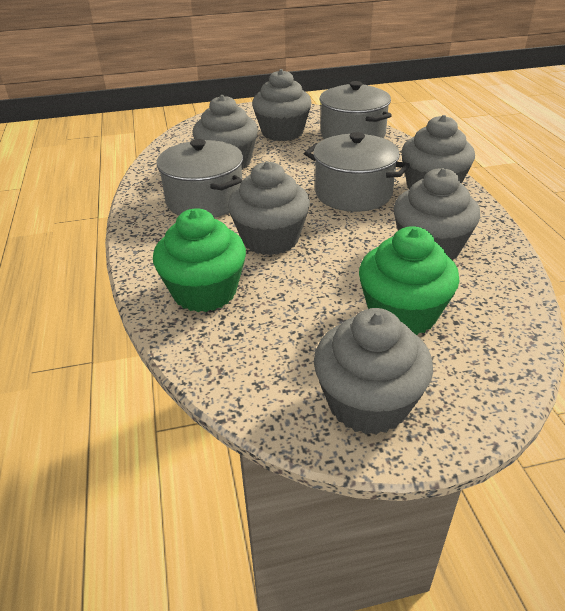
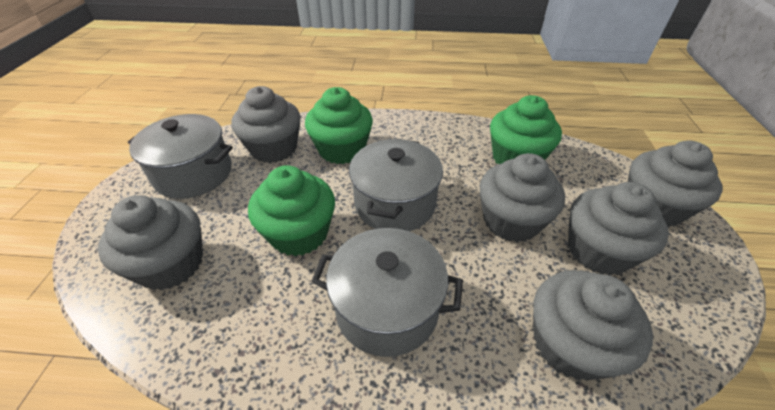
green cupcake: [153,208,246,312] [359,226,459,335] = 2 -> [248,165,335,256] [305,87,373,164] [490,95,562,164] = 3

